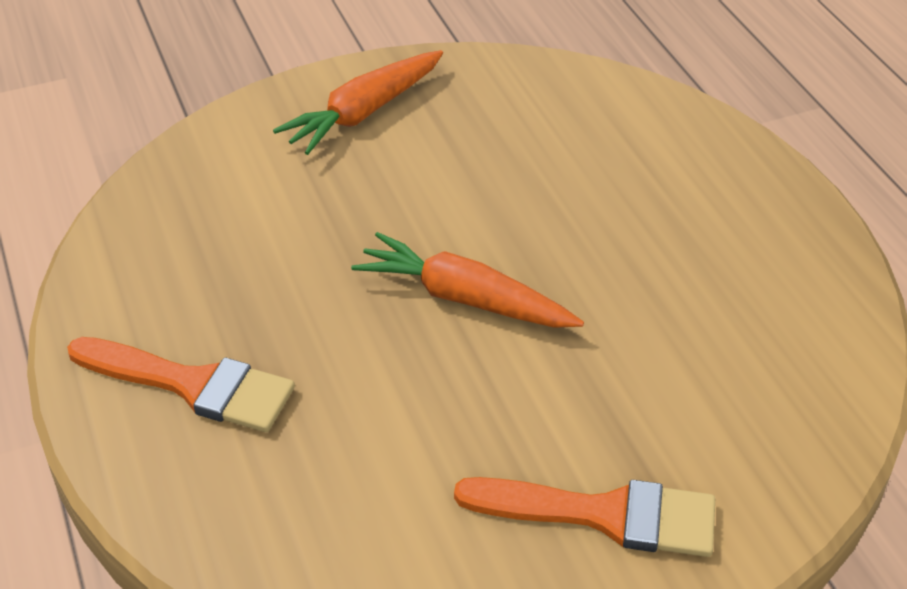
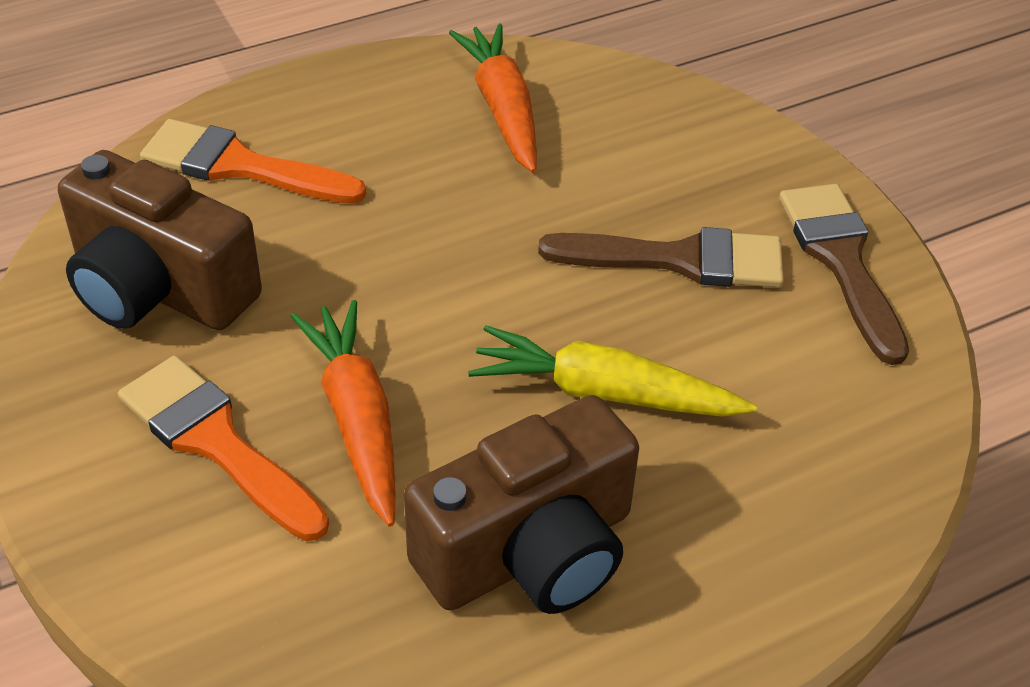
brown brush: none = 0 -> [538,227,784,288] [779,184,909,365] = 2
brown camera: none = 0 -> [58,150,262,330] [404,395,639,614] = 2
yellow carrot: none = 0 -> [468,325,757,417] = 1

